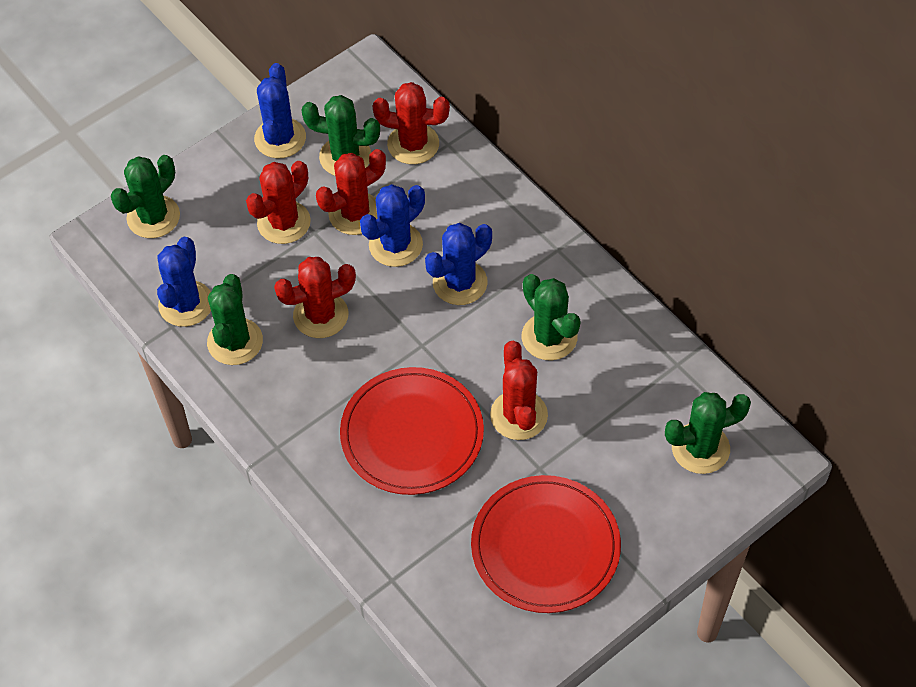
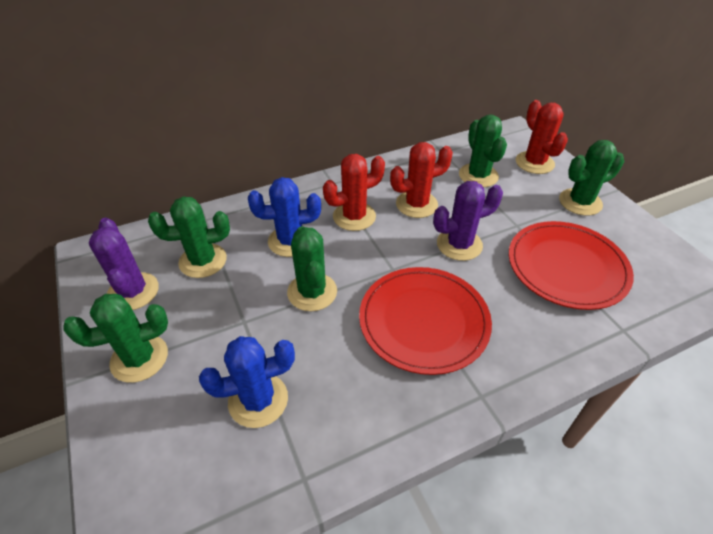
blue cactus: [157,237,211,327] [254,63,306,159] [360,184,425,267] [425,223,492,305] = 4 -> [199,336,295,428] [248,177,321,257] = 2
purple cactus: none = 0 -> [89,218,159,310] [433,181,503,261] = 2
red cactus: [246,161,311,244] [274,257,356,338] [316,149,386,235] [372,82,450,164] [490,341,548,440] = 5 -> [323,154,385,231] [390,142,453,218] [516,100,568,174] = 3

